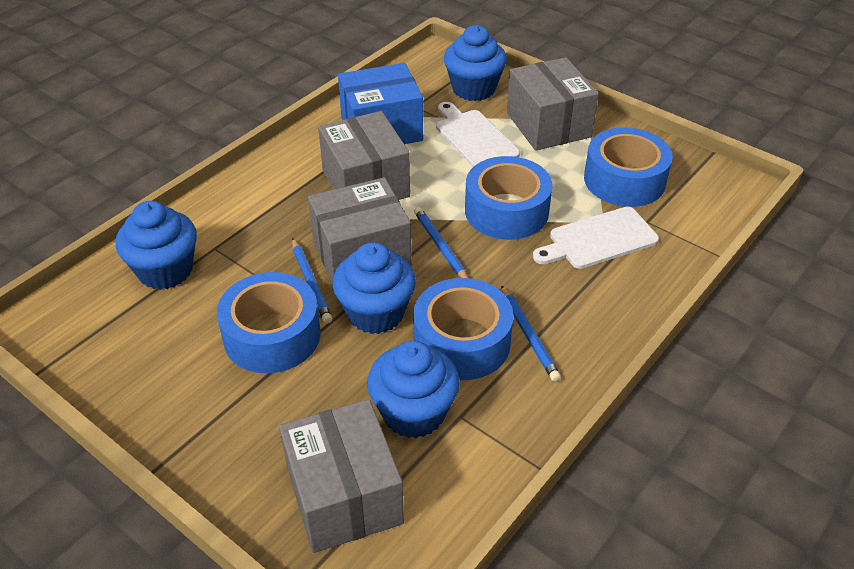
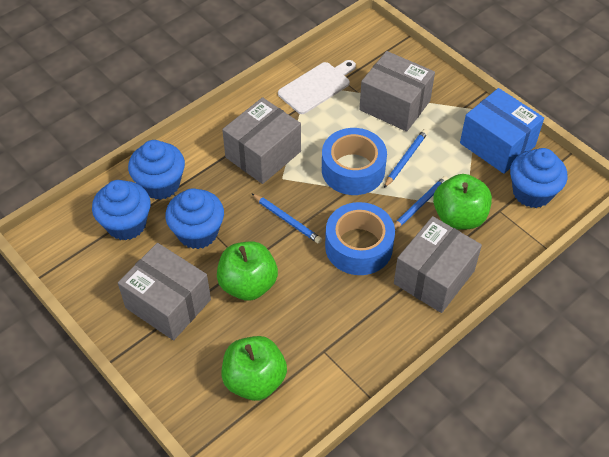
blue tape: [217,272,321,373] [413,278,514,380] [465,156,553,240] [584,127,673,207] = 4 -> [322,128,387,195] [325,202,395,275] = 2
green apple: none = 0 -> [217,241,278,301] [222,336,287,401] [433,174,492,229] = 3
white cutting board: [436,102,520,167] [533,207,659,269] = 2 -> [278,60,356,114] = 1

